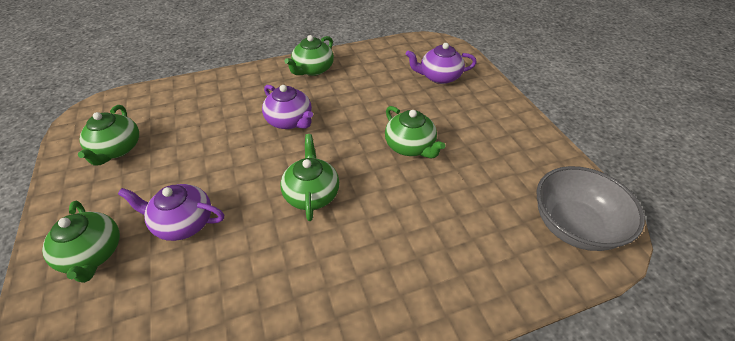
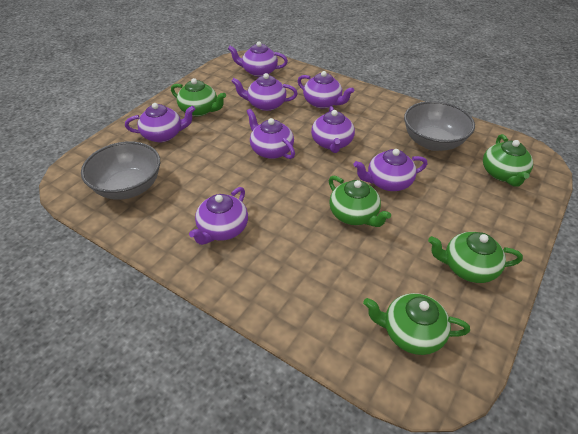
grey bowl: [536,166,645,251] = 1 -> [81,141,160,200] [404,101,475,151] = 2
purple teapot: [118,184,224,241] [262,85,313,129] [406,43,477,84] = 3 -> [125,103,195,142] [189,187,248,245] [228,42,288,77] [231,73,298,111] [246,109,295,159] [298,71,354,109] [311,106,355,153] [354,149,427,191] = 8

